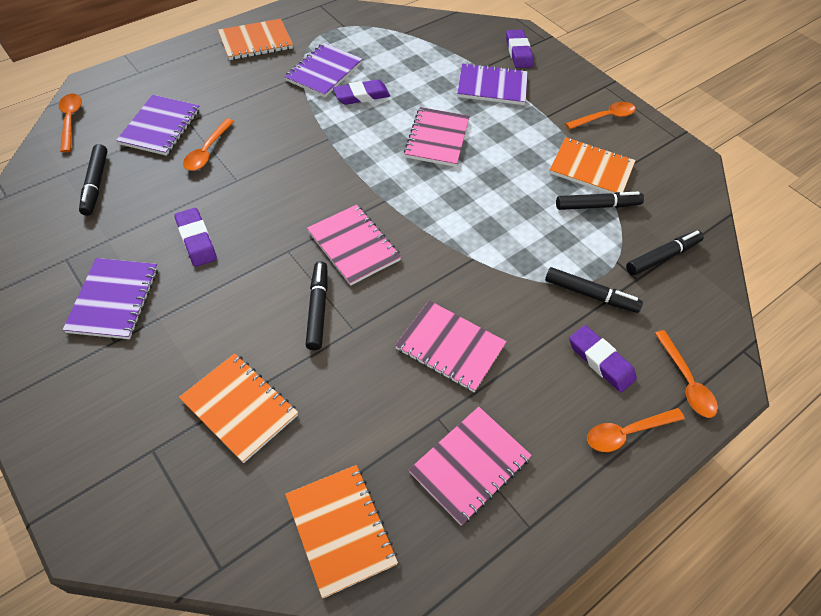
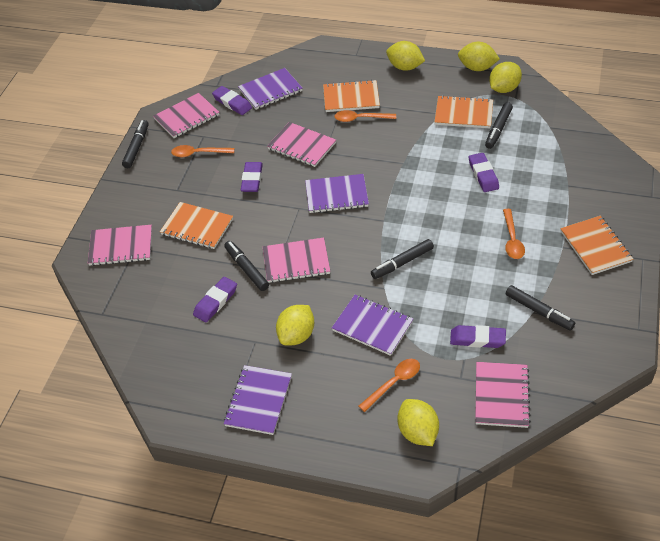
orange spoon: [59,94,82,152] [183,119,234,171] [565,102,636,130] [587,408,685,452] [655,330,718,418] = 5 -> [171,145,234,157] [334,110,396,122] [358,359,420,412] [503,209,525,259] = 4
pink notebook: [307,205,401,286] [395,300,507,392] [404,107,470,167] [409,407,532,525] = 4 -> [88,225,152,266] [153,93,220,138] [263,238,330,283] [267,122,336,167] [475,362,531,428] = 5
purple eraser: [174,208,217,267] [333,79,390,105] [506,30,533,68] [569,325,637,392] = 4 -> [193,277,237,322] [212,86,252,115] [241,162,263,192] [450,325,506,348] [469,153,499,192] = 5
yellow lemon: none = 0 -> [276,305,314,345] [386,41,425,71] [398,399,439,446] [458,42,500,71] [489,62,522,93] = 5

